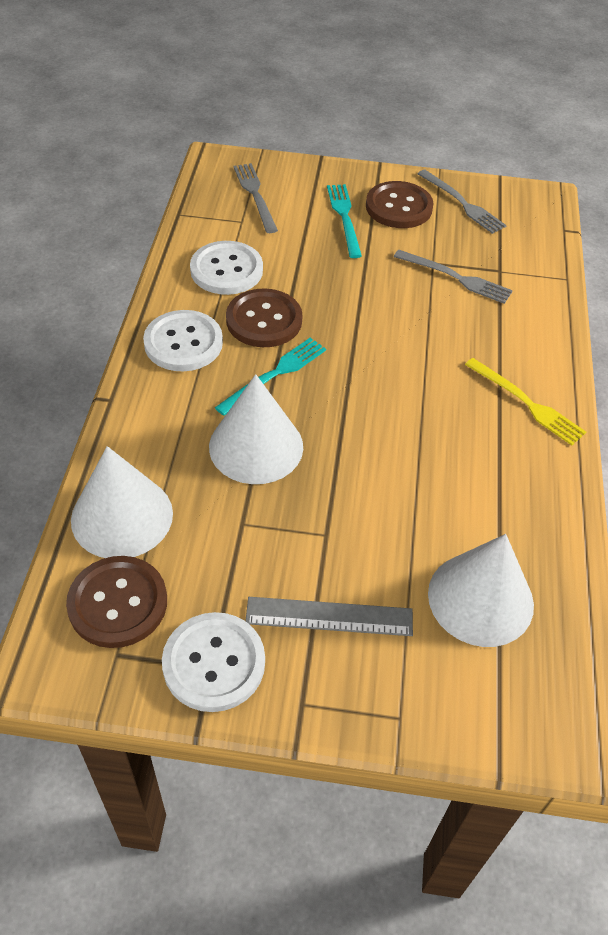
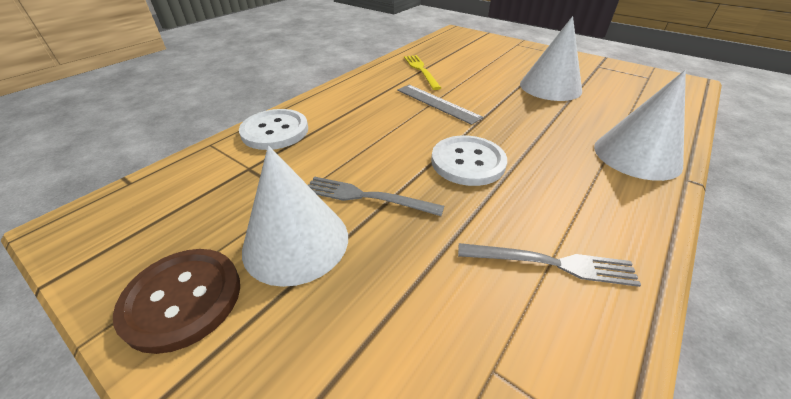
brown button: [66,556,167,648] [226,288,303,347] [366,181,434,228] = 3 -> [113,249,240,354] = 1
grey fork: [234,163,278,233] [394,250,513,304] [418,170,507,234] = 3 -> [308,176,444,216] [458,243,641,287] = 2
turquoise fork: [215,338,326,416] [327,184,362,258] = 2 -> none = 0
white button: [143,310,223,371] [162,612,265,712] [190,241,263,295] = 3 -> [239,109,308,150] [431,136,507,186] = 2

